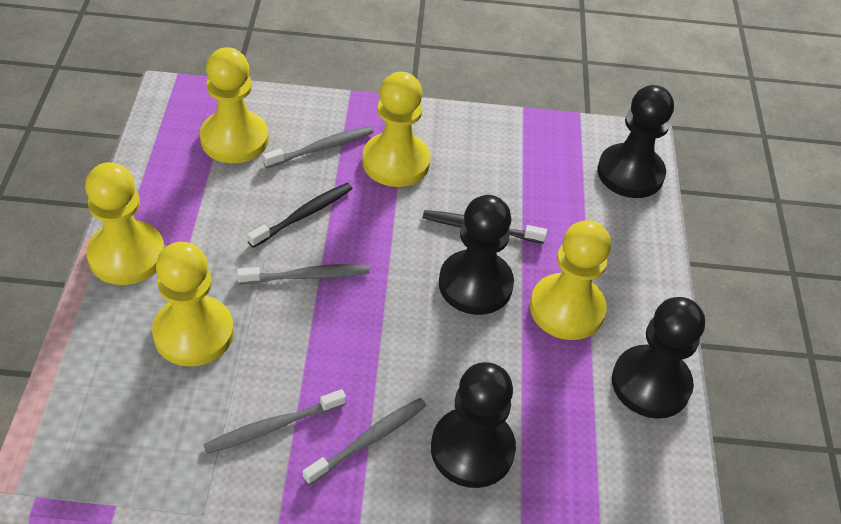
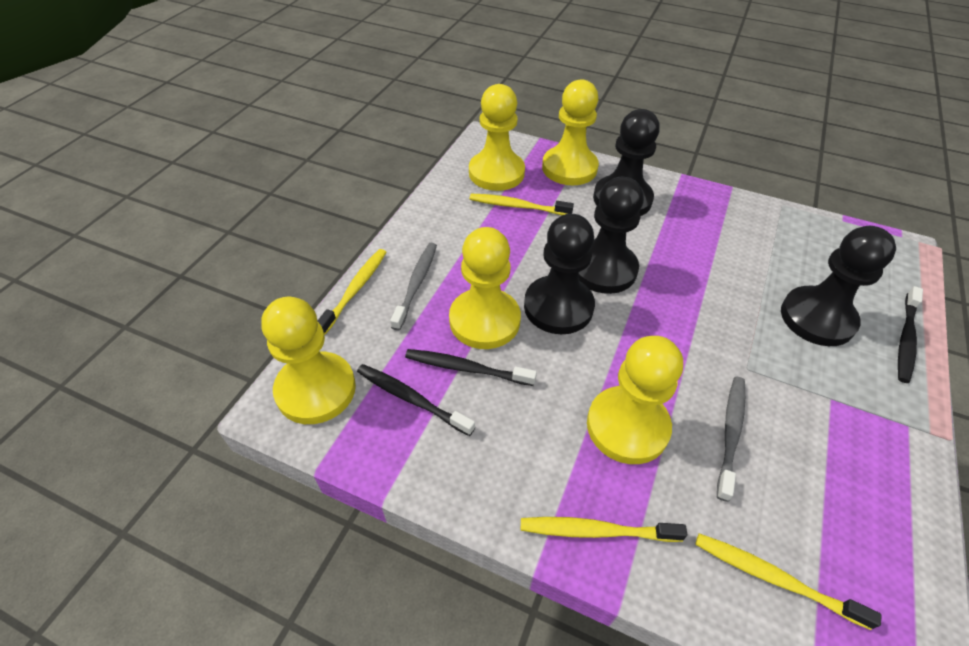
black toothbrush: [247,183,353,248] [423,210,547,244] = 2 -> [357,364,475,436] [405,349,537,386] [898,286,923,383] = 3
grey toothbrush: [203,389,346,454] [237,264,370,284] [263,126,373,168] [303,398,426,485] = 4 -> [390,243,437,331] [717,377,745,502] = 2
yellow toothbrush: none = 0 -> [317,249,387,335] [470,194,574,215] [521,517,687,542] [695,533,882,630] = 4

